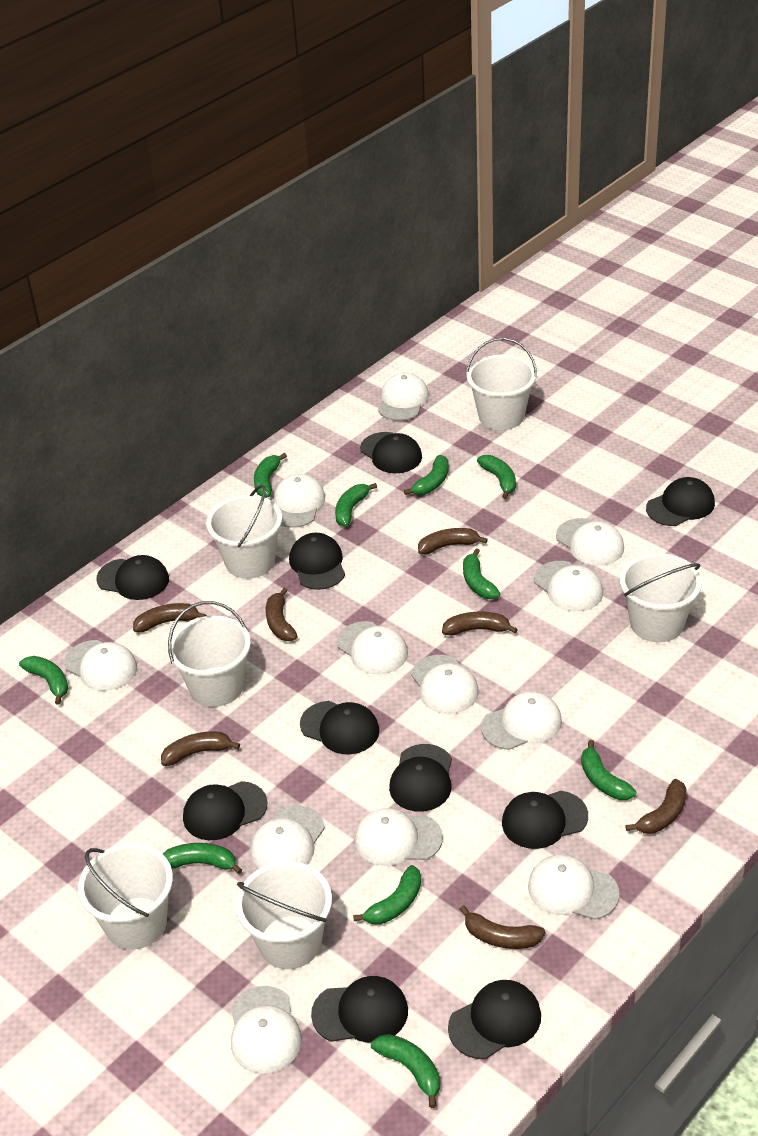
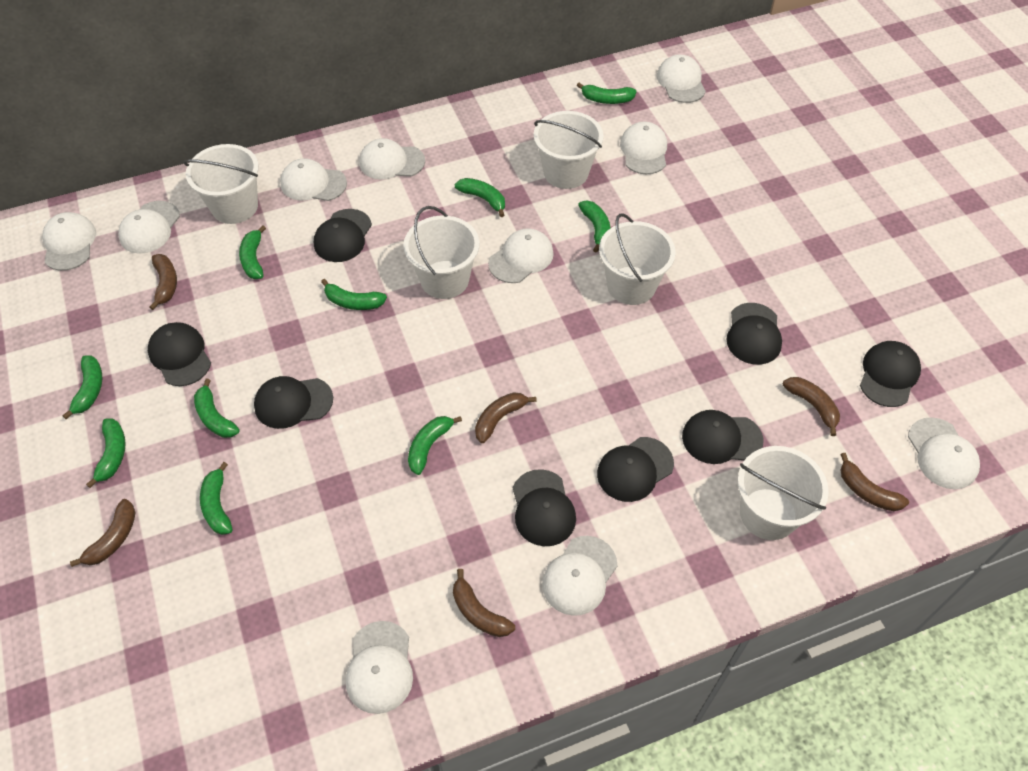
black cap: [96,555,169,600] [183,781,267,840] [289,533,345,590] [300,701,379,755] [311,976,408,1043] [360,432,422,473] [389,744,452,812] [448,980,541,1059] [502,791,588,849] [646,477,715,526] = 10 -> [148,322,211,386] [254,376,333,429] [314,209,372,262] [513,469,576,546] [597,437,674,502] [682,410,764,464] [726,303,782,365] [860,341,921,407] = 8
brown banana: [133,603,206,632] [161,731,240,766] [266,588,297,641] [418,528,488,554] [442,611,518,636] [460,905,546,949] [625,779,687,834] = 7 -> [70,499,136,567] [149,254,177,310] [453,569,515,637] [475,392,537,443] [783,377,840,436] [840,453,909,511] = 6
white bucket: [78,844,173,950] [168,601,251,707] [206,485,282,579] [236,861,332,969] [466,338,537,430] [620,553,702,642] = 6 -> [183,144,259,224] [403,206,479,299] [534,111,603,189] [599,213,676,305] [737,446,829,540] = 5
white cap: [64,640,137,691] [231,986,302,1074] [250,805,325,869] [274,474,325,528] [337,621,408,675] [355,808,443,866] [378,373,429,421] [411,655,479,714] [481,691,562,750] [528,855,620,920] [534,561,603,611] [556,518,624,566] = 12 -> [42,212,96,271] [118,201,180,253] [280,158,347,201] [345,621,413,714] [359,138,425,180] [488,228,554,283] [542,536,618,616] [620,122,667,174] [657,54,706,103] [908,417,980,489] = 10

